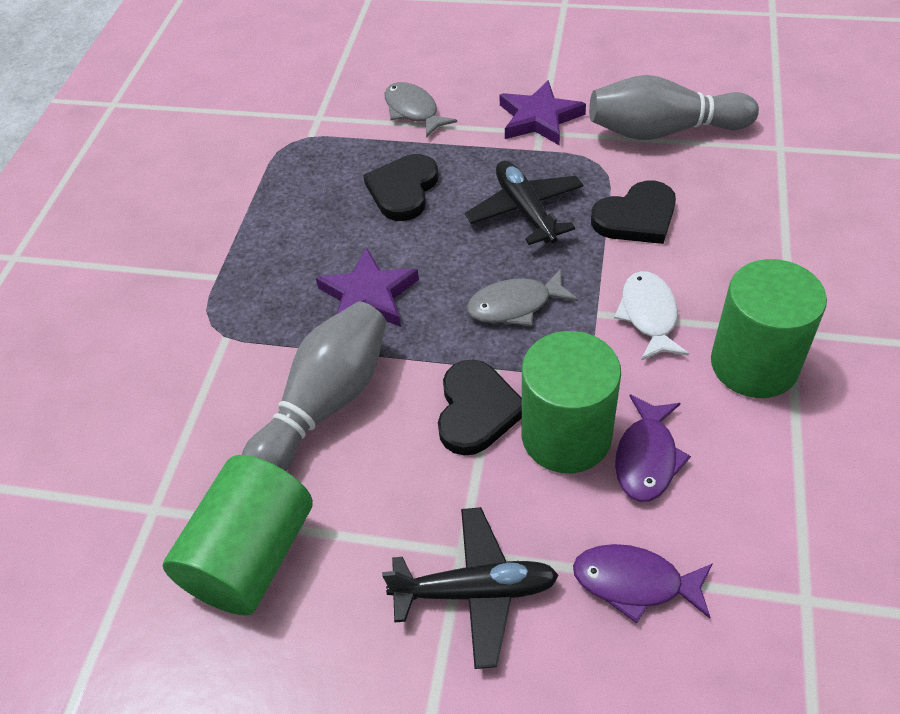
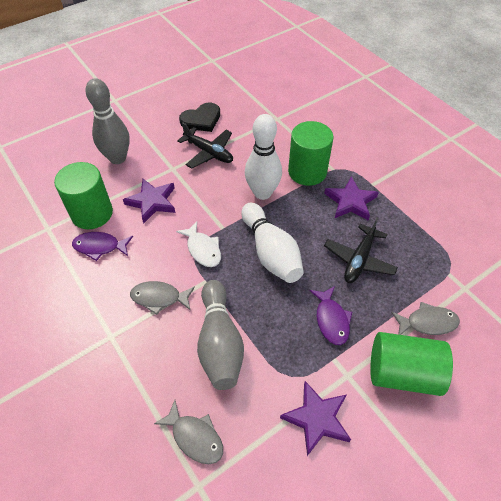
black heart: [363,154,438,221] [438,360,522,456] [591,180,676,244] = 3 -> [179,103,220,132] = 1
grey fish: [384,82,457,138] [467,269,578,326] = 2 -> [130,281,195,315] [154,400,223,464] [391,302,460,335] = 3
purple star: [316,247,419,327] [499,80,586,145] = 2 -> [123,179,175,224] [280,381,351,456] [324,176,379,221] = 3
white bowling pin: none = 0 -> [241,203,304,283] [245,114,282,200] = 2

